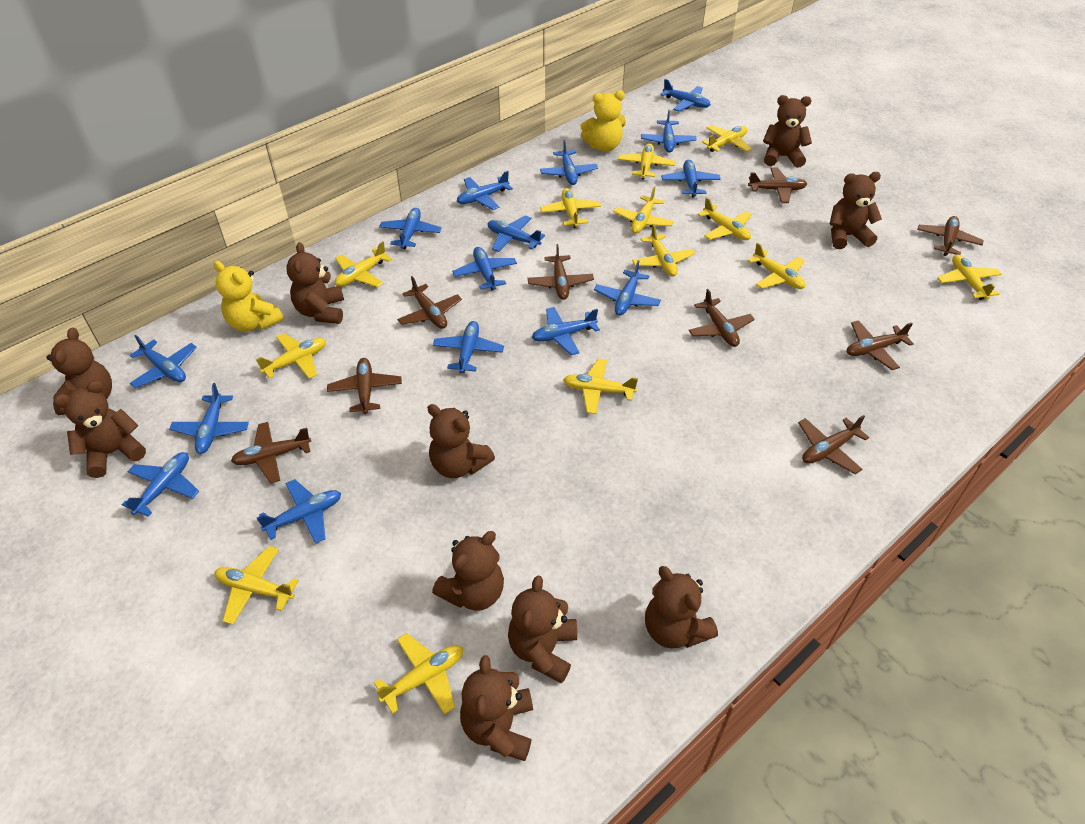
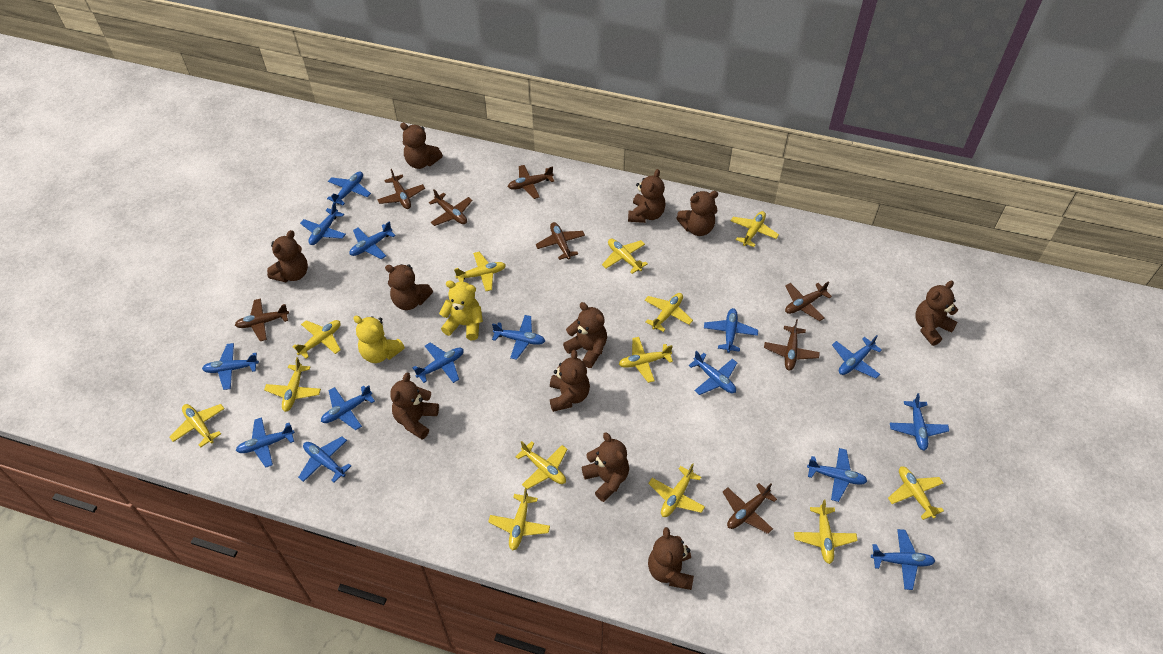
brown plane: [231,422,311,484] [327,358,402,414] [397,276,462,329] [528,244,594,300] [688,289,755,347] [748,168,807,203] [798,415,869,474] [847,320,914,370] [917,216,984,256] = 9 -> [235,298,289,341] [377,169,425,209] [429,189,472,226] [508,165,555,199] [536,222,585,260] [723,483,777,534] [764,319,820,371] [785,281,832,321] = 8
brown teddy bear: [47,328,112,415] [53,381,146,478] [286,242,344,324] [427,404,495,478] [432,531,504,611] [460,655,533,761] [508,576,577,684] [645,566,718,649] [763,95,812,168] [830,172,882,249] = 10 -> [267,230,308,282] [385,264,433,310] [390,373,439,439] [400,123,443,169] [550,350,590,412] [563,302,607,368] [582,432,629,502] [628,169,666,223] [648,527,694,590] [676,191,718,236] [915,281,958,346] = 11

